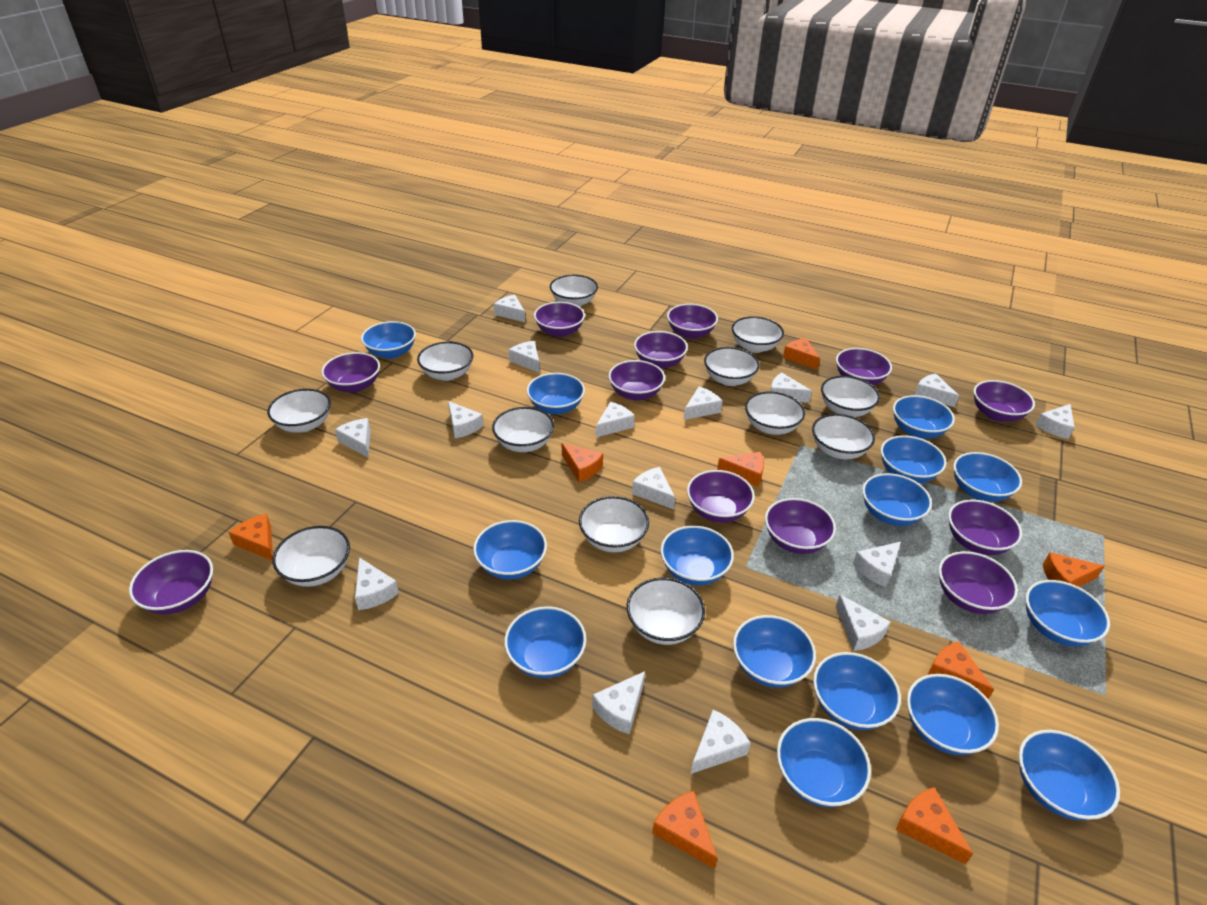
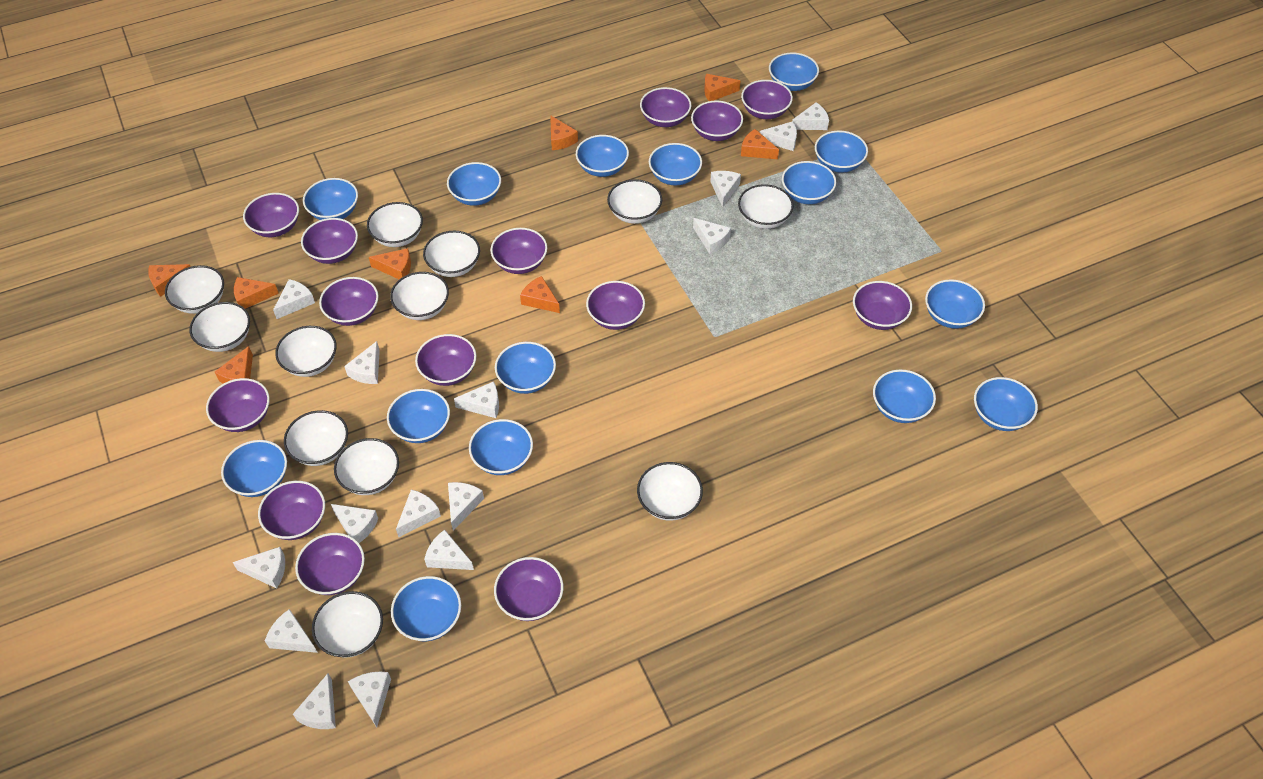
purple bowl: [129,550,213,614] [322,352,380,393] [534,302,585,337] [609,360,665,400] [634,331,688,369] [667,304,718,339] [687,470,755,523] [765,498,836,554] [836,348,892,385] [939,551,1018,614] [948,500,1022,555] [974,380,1035,422] = 12 -> [206,378,270,432] [243,193,299,237] [258,481,325,540] [295,533,365,595] [301,218,358,264] [319,277,378,326] [415,334,476,386] [490,228,547,274] [494,557,563,621] [586,281,645,330] [640,87,691,127] [691,101,743,141] [741,80,793,119] [853,281,912,330] = 14

